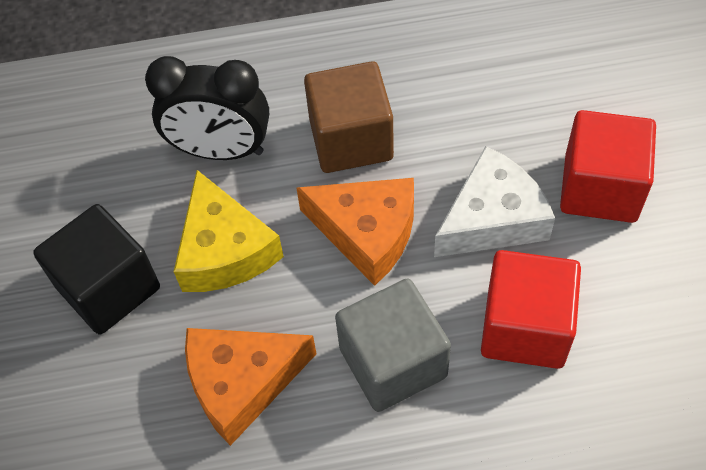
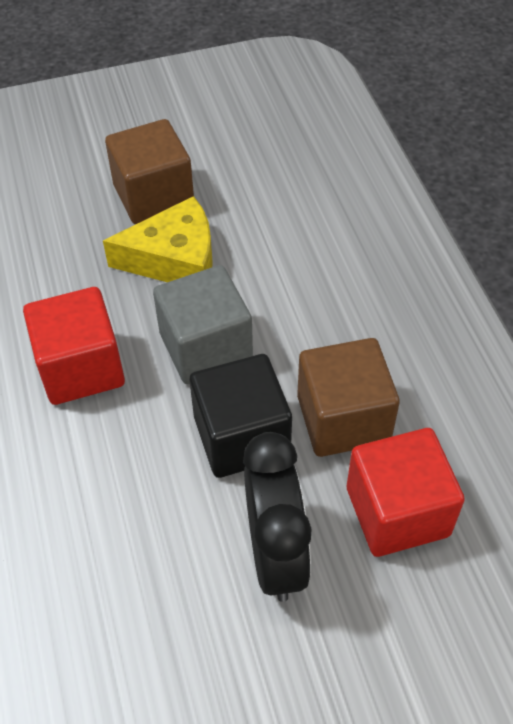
brown cube: [304,61,394,173] = 1 -> [105,119,194,225] [297,338,400,457] = 2
orange cheese: [185,328,316,446] [296,178,414,286] = 2 -> none = 0
white cheese: [434,146,555,257] = 1 -> none = 0

